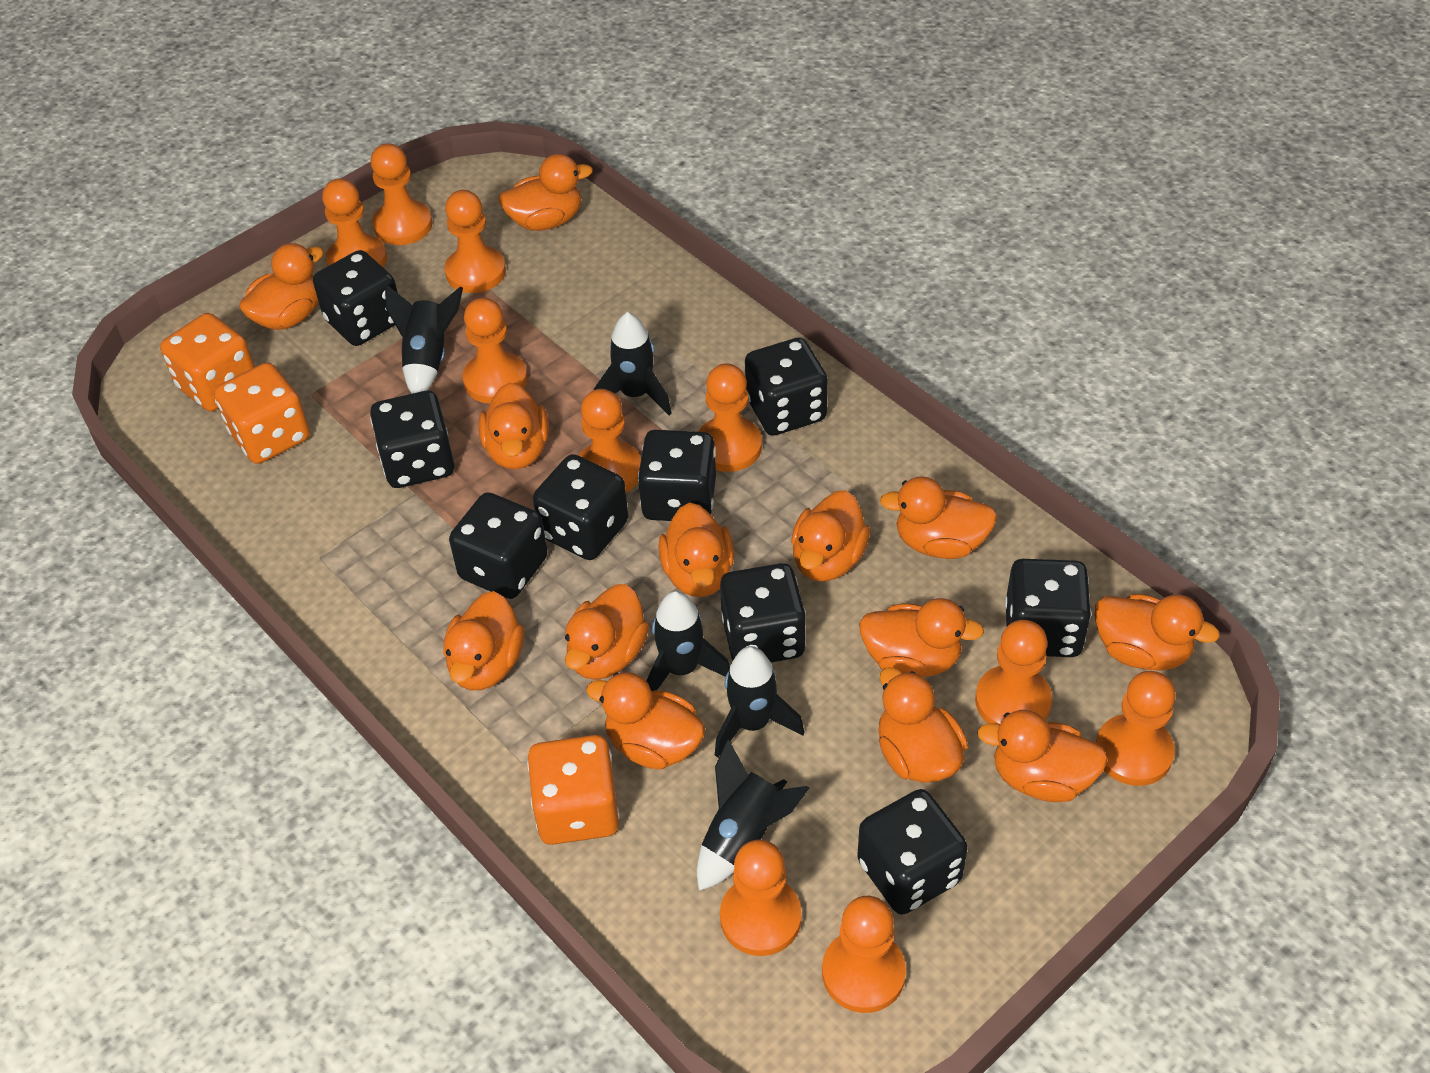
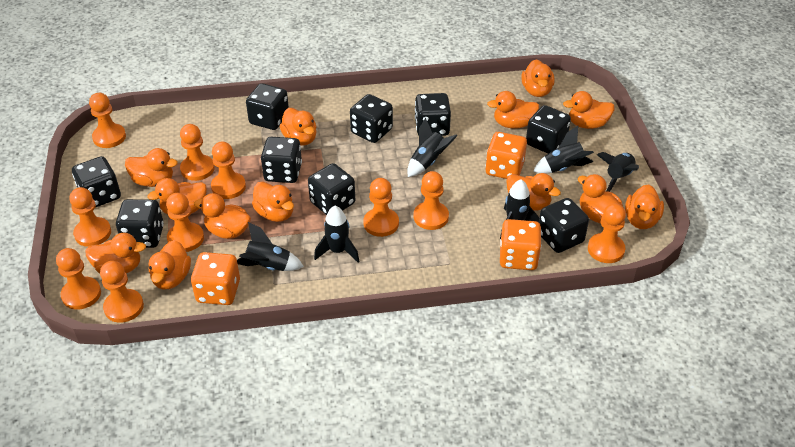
black rocket: [385,284,463,394] [594,312,672,415] [646,591,730,691] [697,739,809,891] [715,646,804,758] = 5 -> [237,222,304,271] [314,206,359,262] [407,118,458,177] [500,179,539,239] [533,126,594,173] [597,152,639,192] = 6

